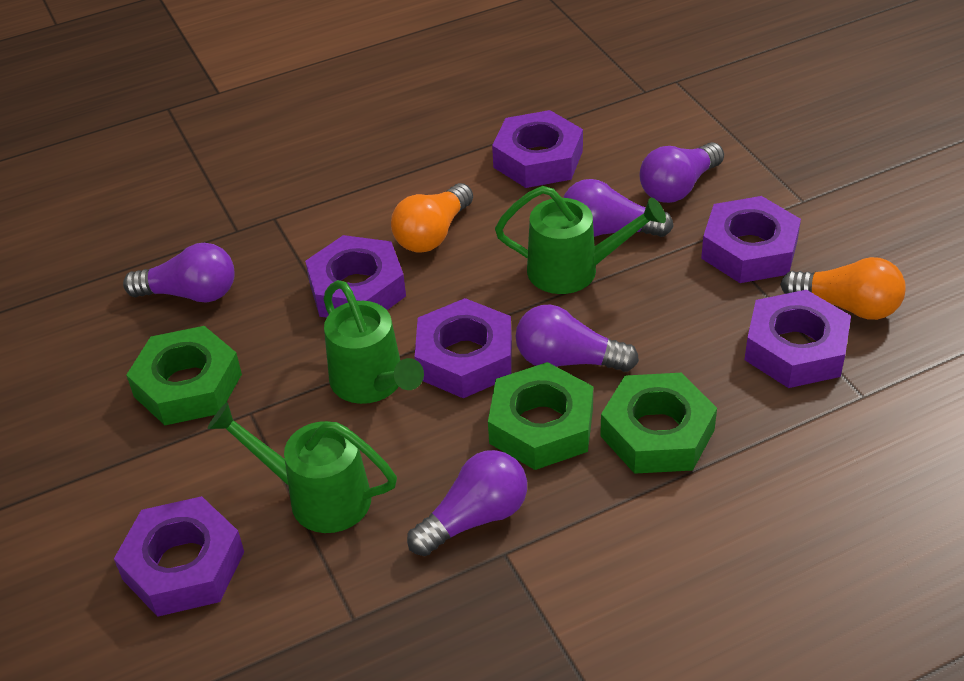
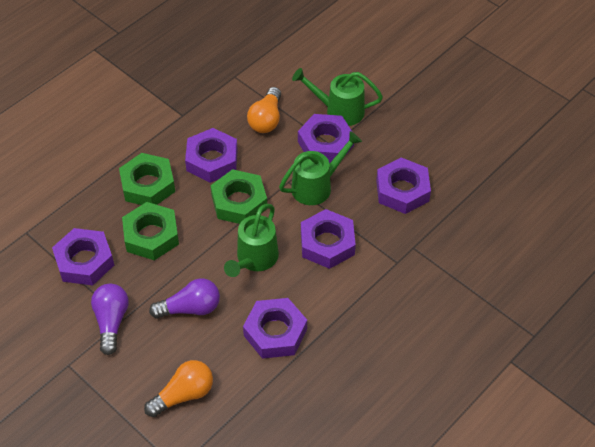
purple light bulb: [123,243,235,302] [407,450,527,556] [515,304,639,372] [563,179,674,237] [639,142,724,203] = 5 -> [91,284,129,355] [149,278,220,319] = 2

